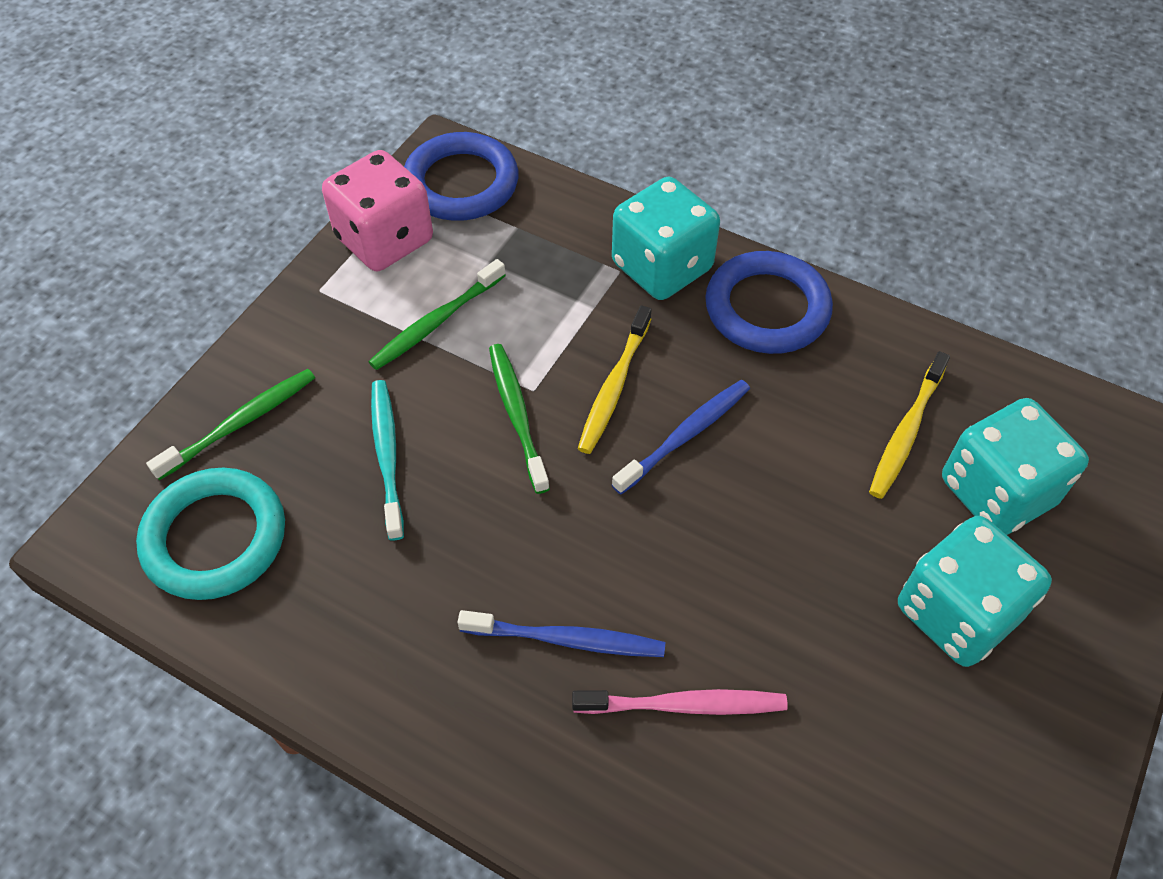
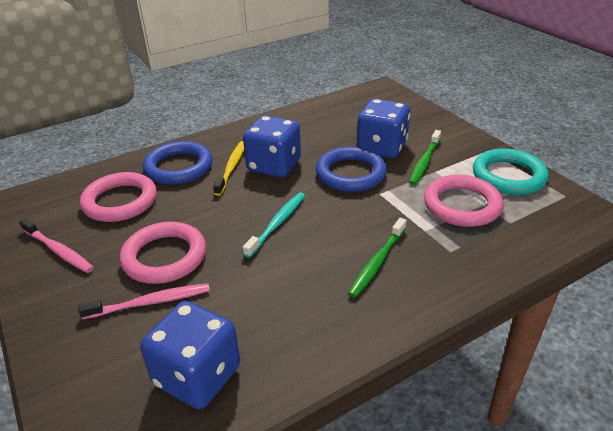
blue dice: none = 0 -> [140,301,240,409] [243,115,301,178] [357,99,410,158] = 3
blue toothbrush: [458,610,665,657] [612,380,750,494] = 2 -> none = 0
green toothbrush: [146,369,315,480] [368,259,506,370] [489,344,550,494] = 3 -> [348,218,407,298] [409,130,441,185] = 2
pink dice: [322,150,433,271] = 1 -> none = 0
pink ring: none = 0 -> [80,172,157,222] [120,222,206,284] [424,175,504,227] = 3
pink toothbrush: [572,689,788,715] = 1 -> [19,218,94,273] [78,283,210,320] = 2
turquoise dice: [612,177,720,300] [898,516,1052,667] [942,398,1089,535] = 3 -> none = 0
yellow toothbrush: [578,305,652,454] [869,351,950,499] = 2 -> [213,141,244,196] = 1

